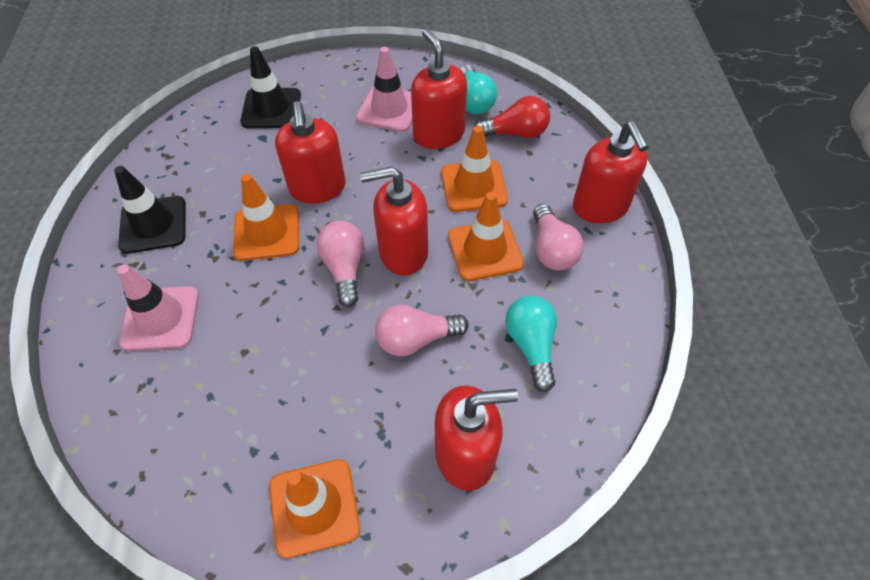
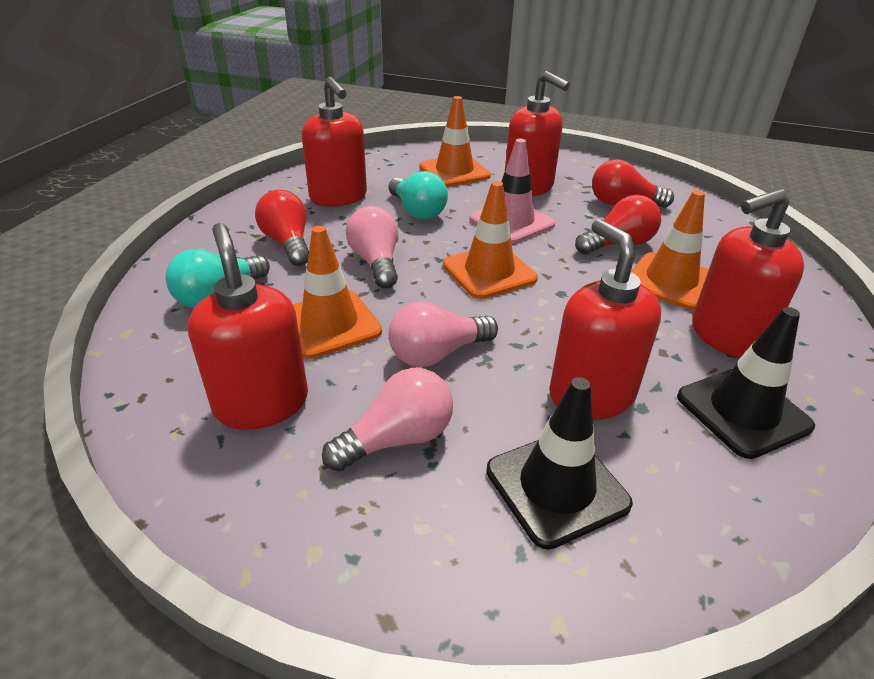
pink traffic cone: [118,265,199,351] [356,47,412,132] = 2 -> [470,138,555,244] = 1
red light bulb: [474,96,550,138] = 1 -> [255,190,309,266] [575,195,661,254] [592,159,674,208] = 3

